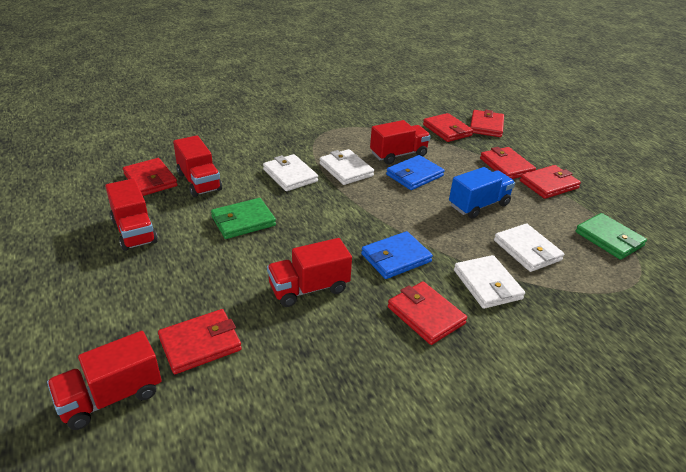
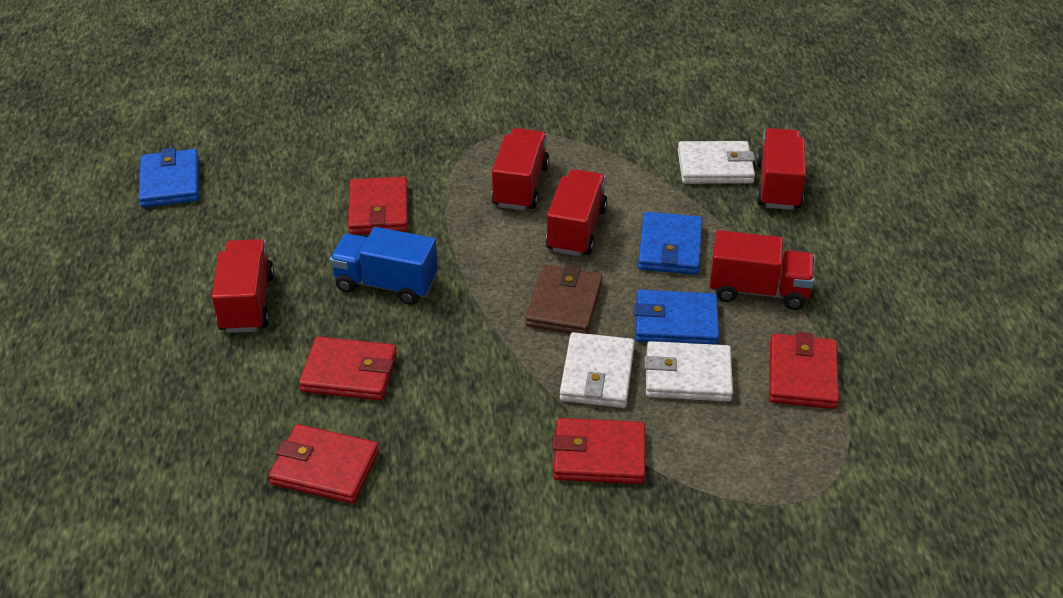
blue wallet: [361,231,433,279] [386,155,445,190] = 2 -> [139,148,199,207] [634,290,719,345] [638,212,702,275] = 3
brown wallet: none = 0 -> [526,264,603,334] = 1
green wallet: [211,198,276,239] [576,213,647,260] = 2 -> none = 0
red wallet: [123,158,178,196] [158,309,242,374] [388,282,467,345] [423,113,473,142] [470,110,504,137] [480,147,536,179] [520,165,581,199] = 7 -> [268,424,379,503] [299,337,397,400] [348,177,408,234] [552,418,645,484] [769,332,839,409] = 5
white wallet: [263,154,318,191] [320,149,374,185] [454,255,525,309] [494,223,564,272] = 4 -> [560,332,635,408] [644,341,733,402] [678,141,755,184] = 3

